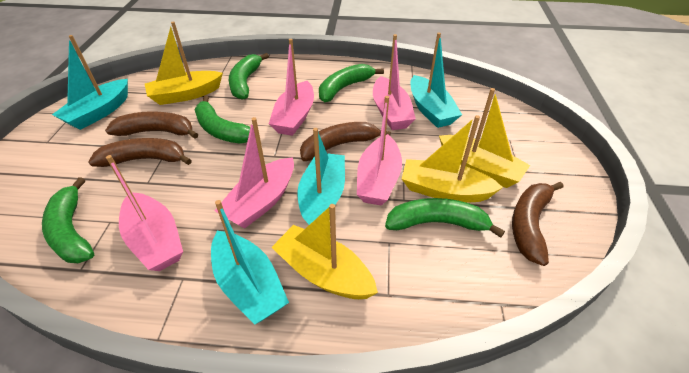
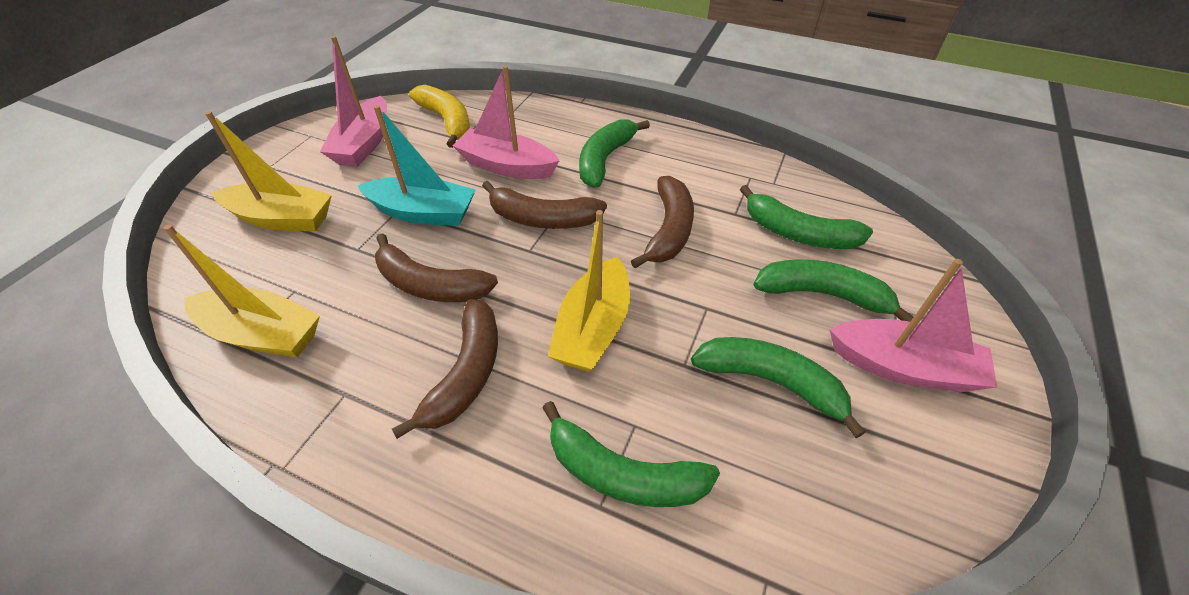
pink boat: [106,155,183,271] [215,117,294,229] [269,39,314,136] [357,96,402,206] [373,34,416,130] = 5 -> [320,36,387,167] [453,65,559,179] [829,259,997,392] = 3
turquoise boat: [52,35,128,130] [211,200,289,325] [297,128,345,225] [410,32,462,128] = 4 -> [357,105,476,226] = 1
yellow banana: none = 0 -> [409,85,470,148] = 1
yellow boat: [145,21,223,105] [271,204,378,299] [402,115,503,203] [439,88,530,188] = 4 -> [164,224,320,357] [205,111,332,232] [548,210,630,372] = 3

